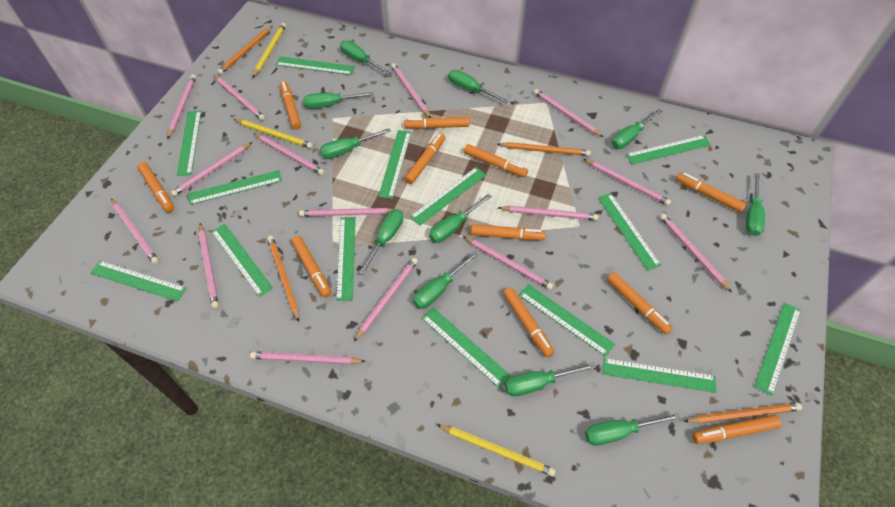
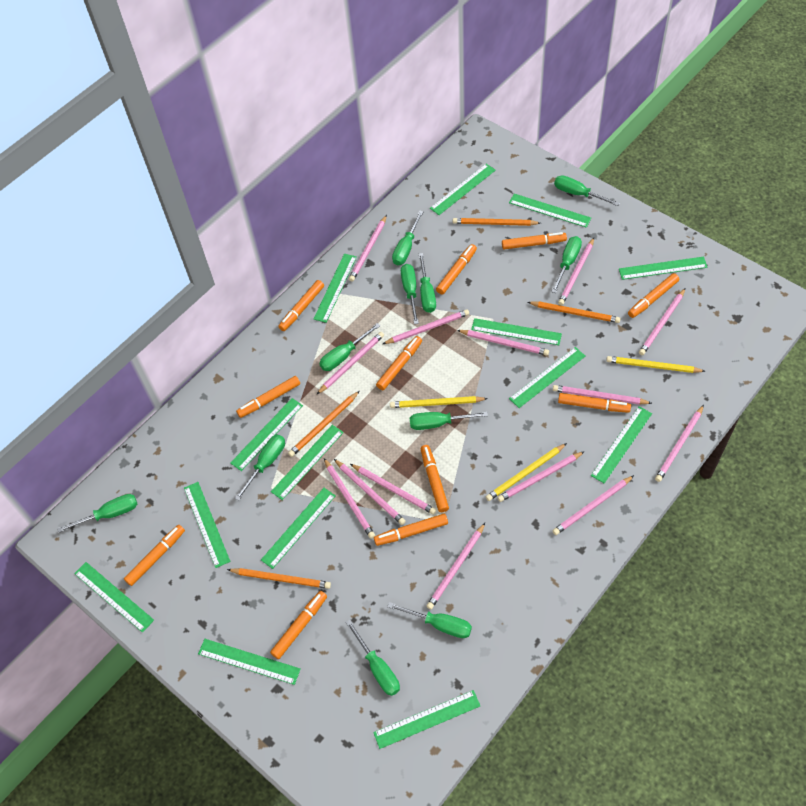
pink pencil: [111,198,159,264] [167,75,196,139] [171,142,252,196] [198,223,219,308] [214,75,265,120] [250,351,366,364] [253,133,324,175] [299,208,394,217] [354,258,418,341] [391,63,431,118] [463,236,553,290] [498,206,599,221] [534,89,603,137] [584,159,671,206] [660,214,732,292] = 15 -> [317,332,384,394] [324,458,375,539] [334,459,406,525] [349,215,387,282] [350,464,436,515] [383,309,469,344] [426,523,485,609] [457,330,549,356] [497,451,585,502] [552,475,634,535] [553,385,652,404] [558,238,594,305] [639,289,685,355] [655,405,704,482] = 14

